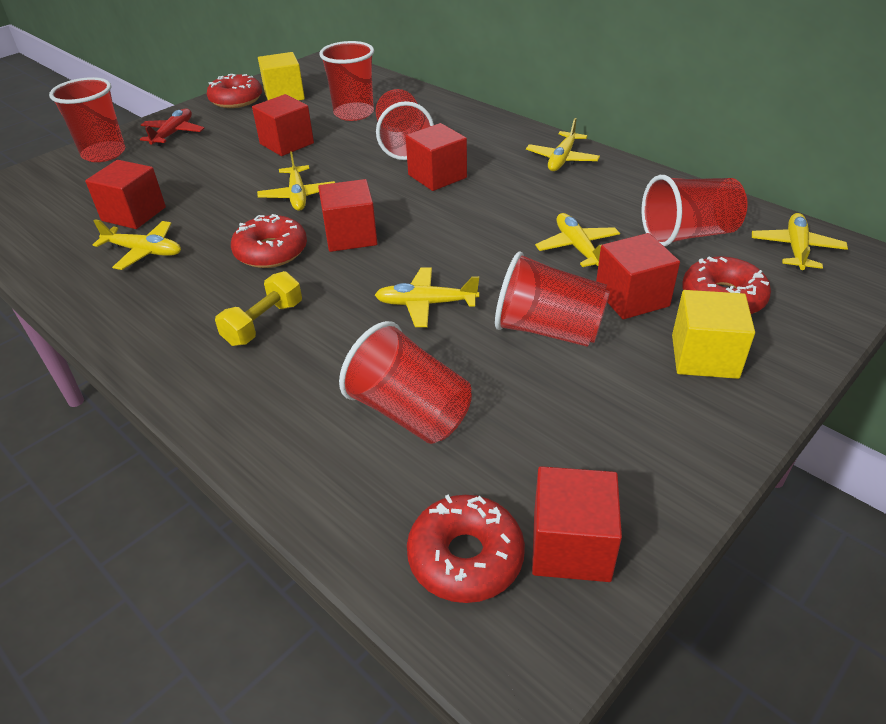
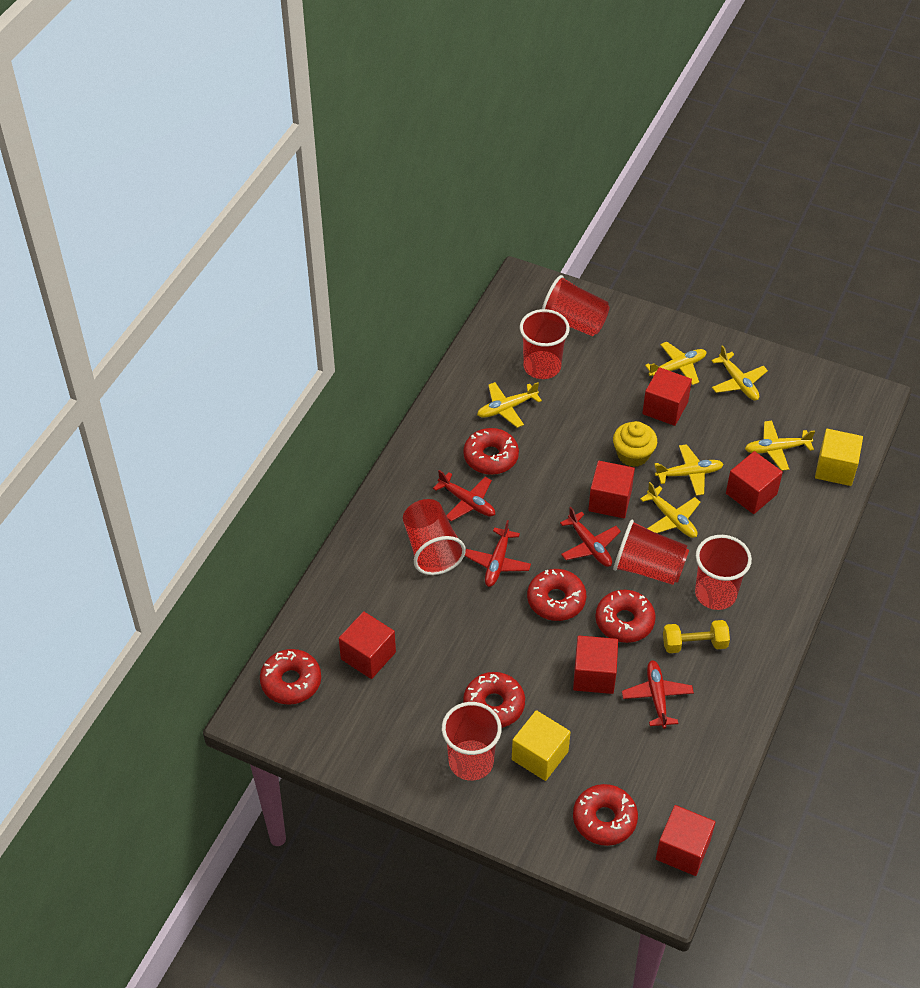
red donut: [207,74,262,108] [231,214,307,268] [407,495,525,603] [682,256,771,314] = 4 -> [260,649,321,705] [463,428,519,475] [463,672,525,728] [527,569,586,621] [573,784,638,846] [595,590,656,643] = 6
red plane: [140,109,204,146] = 1 -> [433,470,495,521] [465,520,531,587] [560,507,621,567] [622,660,694,729] = 4
yellow cupcake: none = 0 -> [613,421,657,467] = 1

